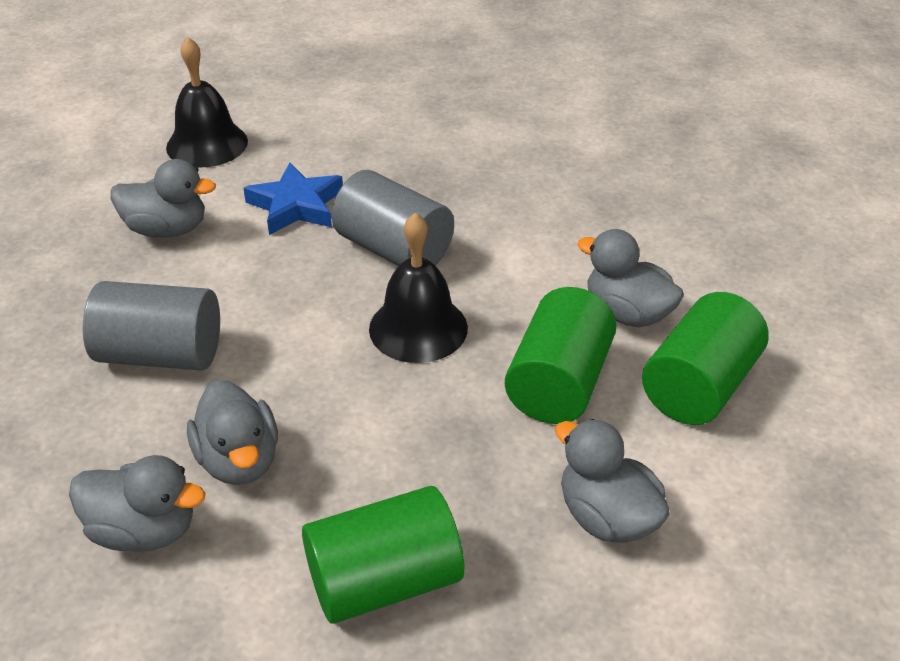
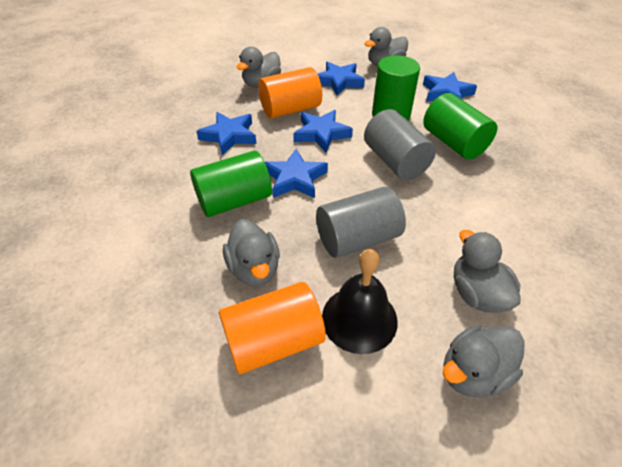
black bell: [166,37,248,168] [369,213,468,363] = 2 -> [322,249,398,354] = 1
blue star: [243,163,343,235] = 1 -> [196,112,257,155] [265,149,328,198] [293,110,353,153] [318,62,365,96] [423,72,477,102] = 5
orange cylinder: none = 0 -> [219,282,326,374] [258,67,322,119] = 2

